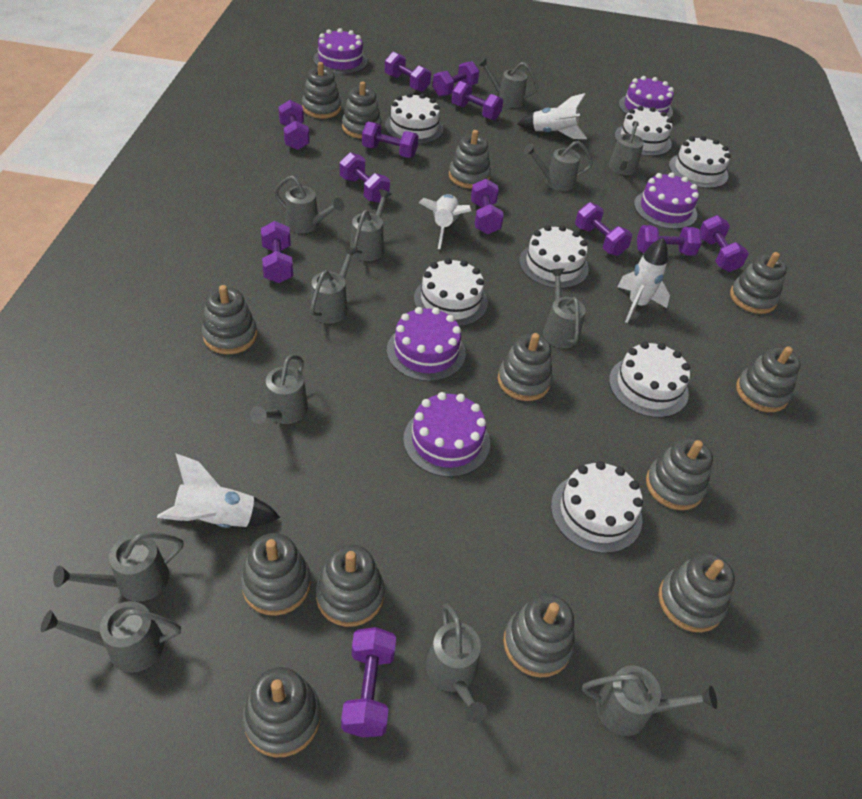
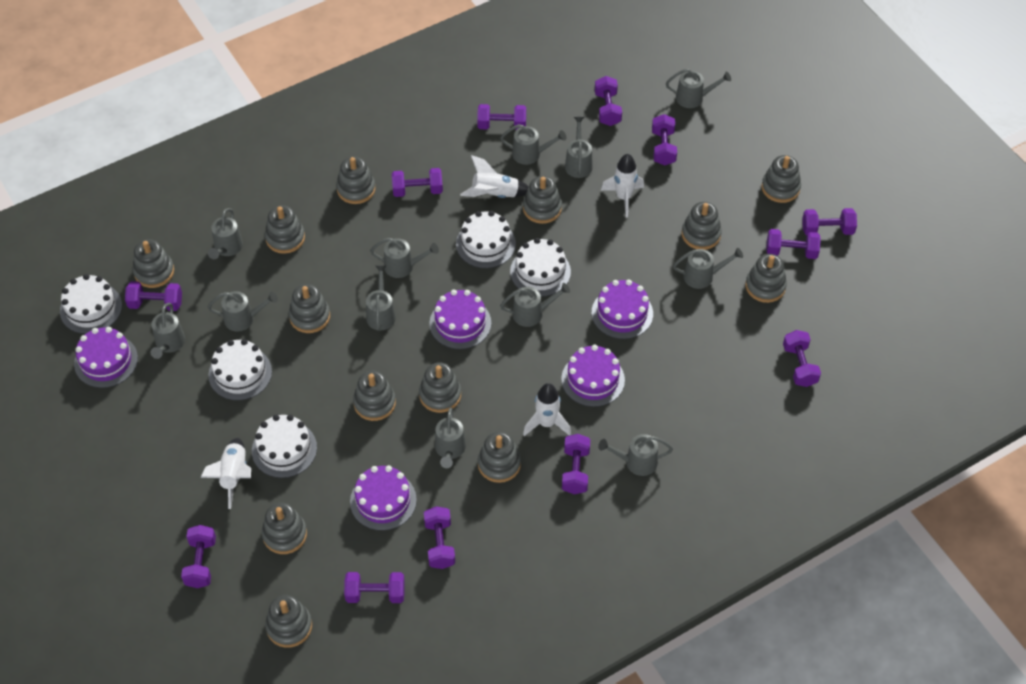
white cake: [385,93,444,144] [414,258,488,327] [519,225,589,289] [551,461,643,553] [609,342,690,418] [615,106,673,156] [669,136,731,188] = 7 -> [60,274,122,334] [208,339,272,401] [252,414,317,478] [456,211,516,268] [510,238,571,297] = 5

